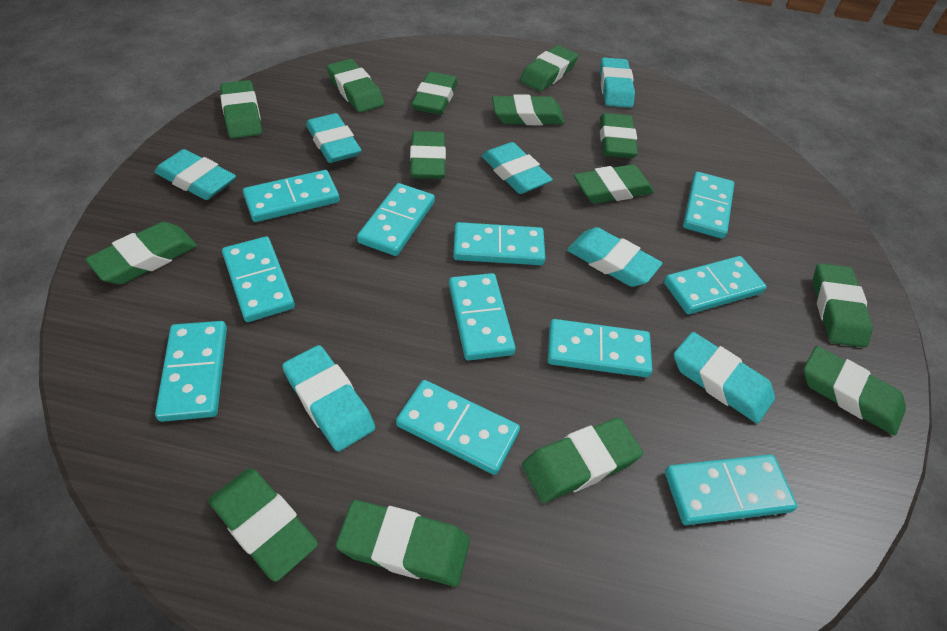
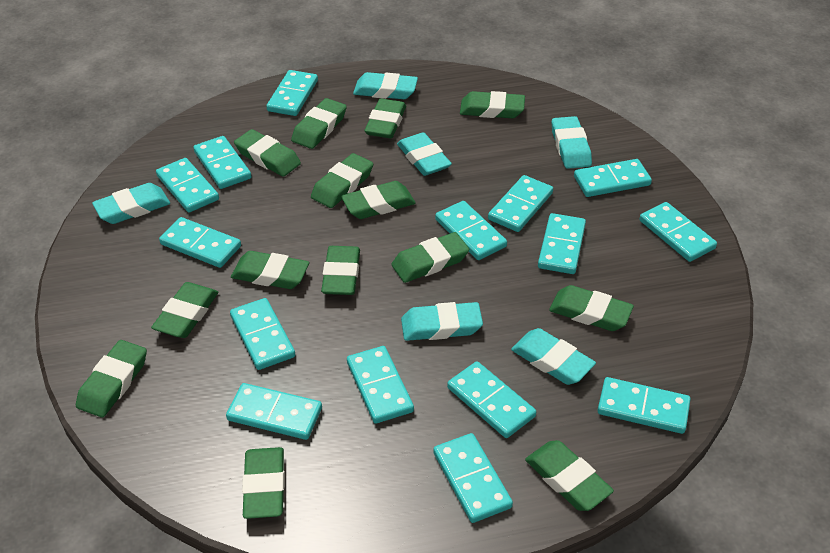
turquoise domino: [155,321,227,422] [222,236,295,322] [243,170,340,222] [357,183,435,256] [396,380,520,475] [449,273,516,361] [453,222,545,265] [548,319,652,377] [664,256,767,314] [665,454,797,525] [683,172,734,239] = 11 -> [156,158,219,212] [159,217,241,268] [193,136,252,189] [226,383,322,440] [230,298,295,370] [266,70,318,116] [347,346,414,424] [433,433,513,523] [435,201,507,260] [447,361,536,438] [488,175,553,232] [538,213,586,274] [574,159,652,197] [597,377,691,434] [639,202,717,262] = 15
turquoise eraser: [155,149,236,200] [282,345,375,452] [306,113,361,163] [481,142,553,194] [567,227,663,287] [600,57,635,108] [674,332,775,423] = 7 -> [92,183,170,224] [353,72,418,99] [397,132,452,176] [401,302,483,341] [511,328,596,385] [552,116,592,169] = 6

